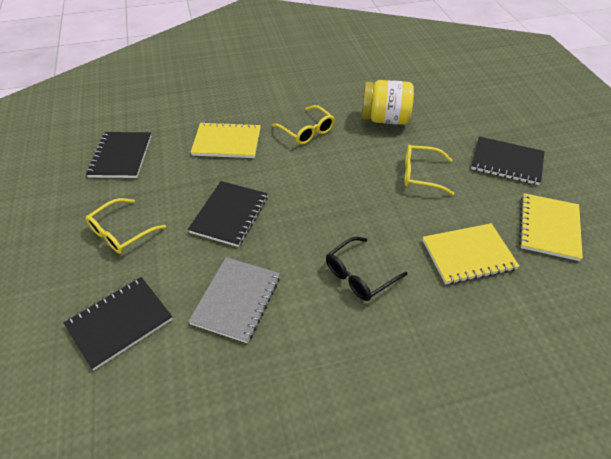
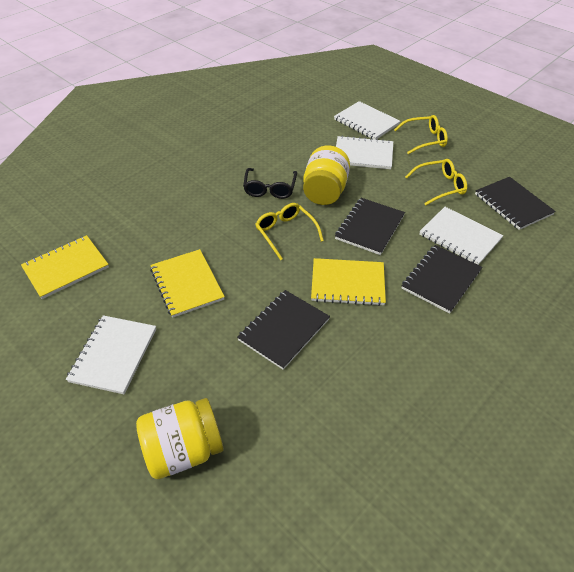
grey notebook: [188,257,280,343] = 1 -> none = 0
white notebook: none = 0 -> [66,315,156,394] [334,101,400,140] [336,136,393,169] [419,207,504,265] = 4
yellow jar: [362,80,414,125] = 1 -> [136,398,223,479] [303,145,350,205] = 2

